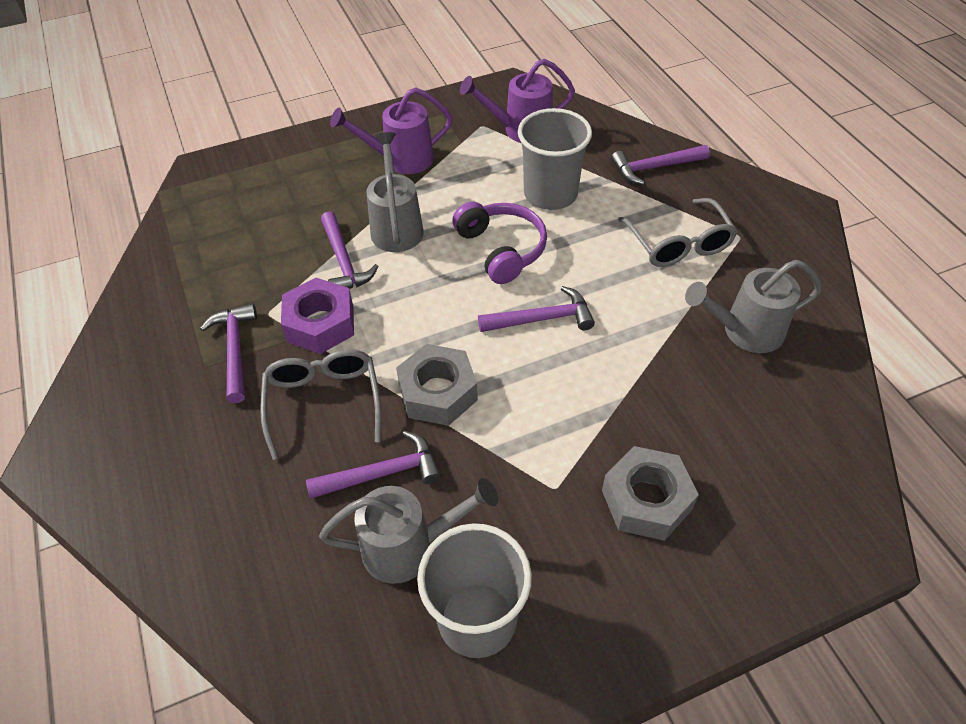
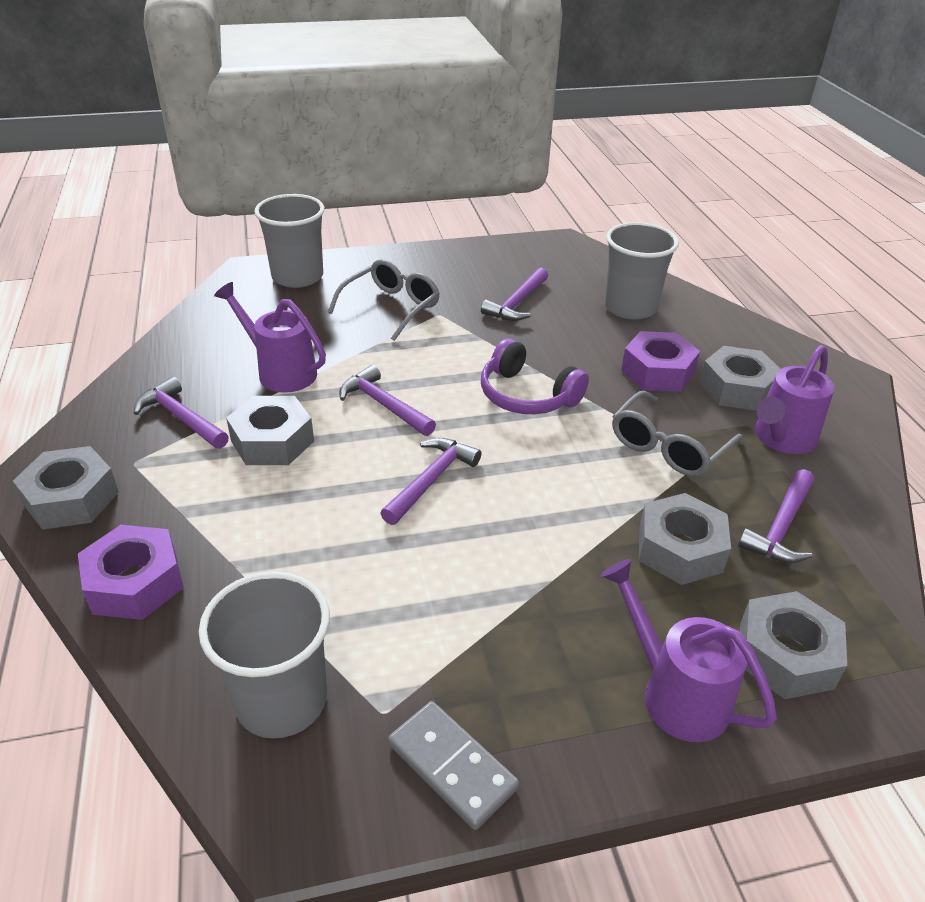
grey cup: [417,523,532,658] [518,108,592,210] = 2 -> [199,571,330,739] [254,194,325,288] [604,222,679,320] = 3
grey domino: none = 0 -> [388,701,519,830] = 1
grey nut: [396,344,478,426] [602,446,699,541] = 2 -> [13,446,119,530] [226,396,314,465] [639,493,731,585] [699,346,780,411] [740,591,847,699] = 5
grey watering can: [319,478,498,584] [366,132,424,252] [685,260,822,353] = 3 -> none = 0
purple nut: [281,278,354,354] = 1 -> [78,525,184,620] [621,331,700,392] = 2
purple watering can: [330,87,453,174] [460,59,575,143] = 2 -> [214,282,326,393] [601,559,777,742] [755,345,834,454] = 3

